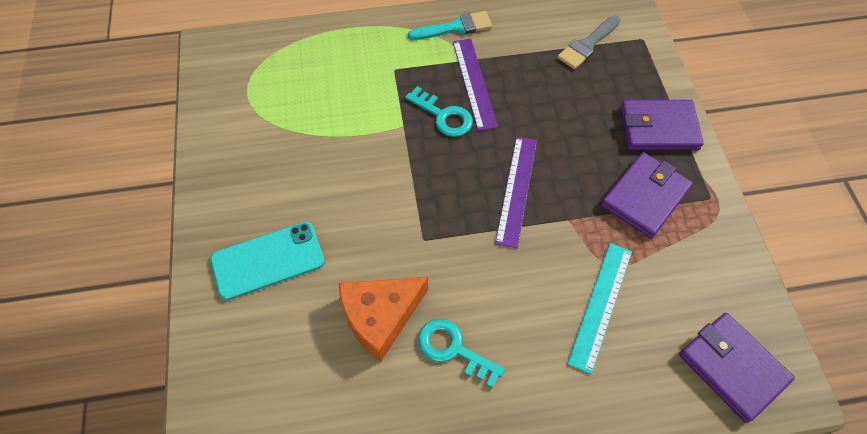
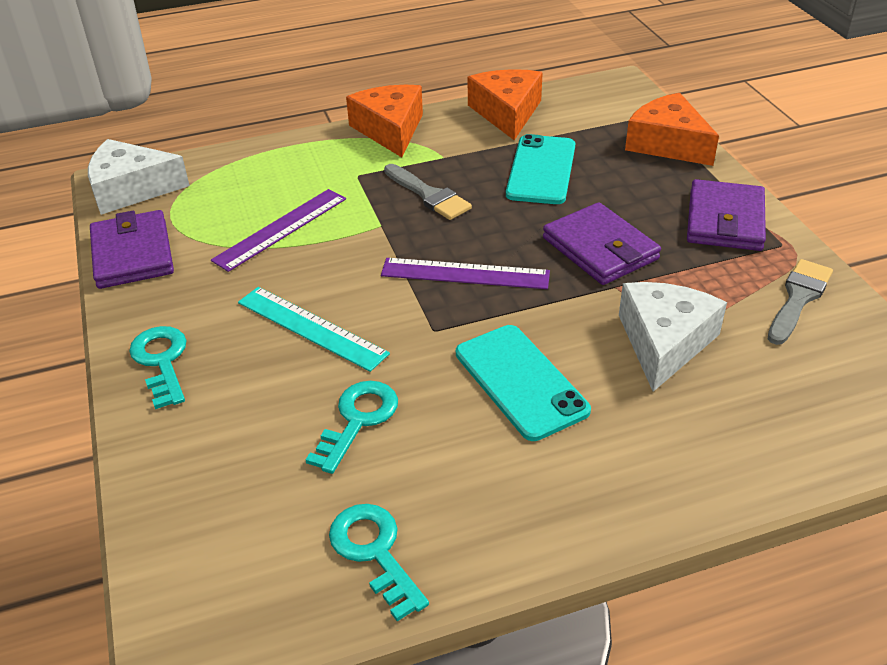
grey brush: [557,16,620,69] = 1 -> [384,164,472,220] [768,259,833,345] = 2
orange cheese: [339,277,428,361] = 1 -> [346,85,423,157] [468,69,543,140] [625,93,719,166] = 3
turquoise brush: [408,11,492,40] = 1 -> none = 0
turquoise key: [405,86,473,137] [418,318,505,388] = 2 -> [129,326,187,409] [306,381,398,474] [329,504,429,621] = 3
turquoise phone: [210,222,325,300] = 1 -> [456,325,591,441] [506,134,575,204] = 2
white cheese: none = 0 -> [88,139,190,215] [619,282,727,392] = 2

